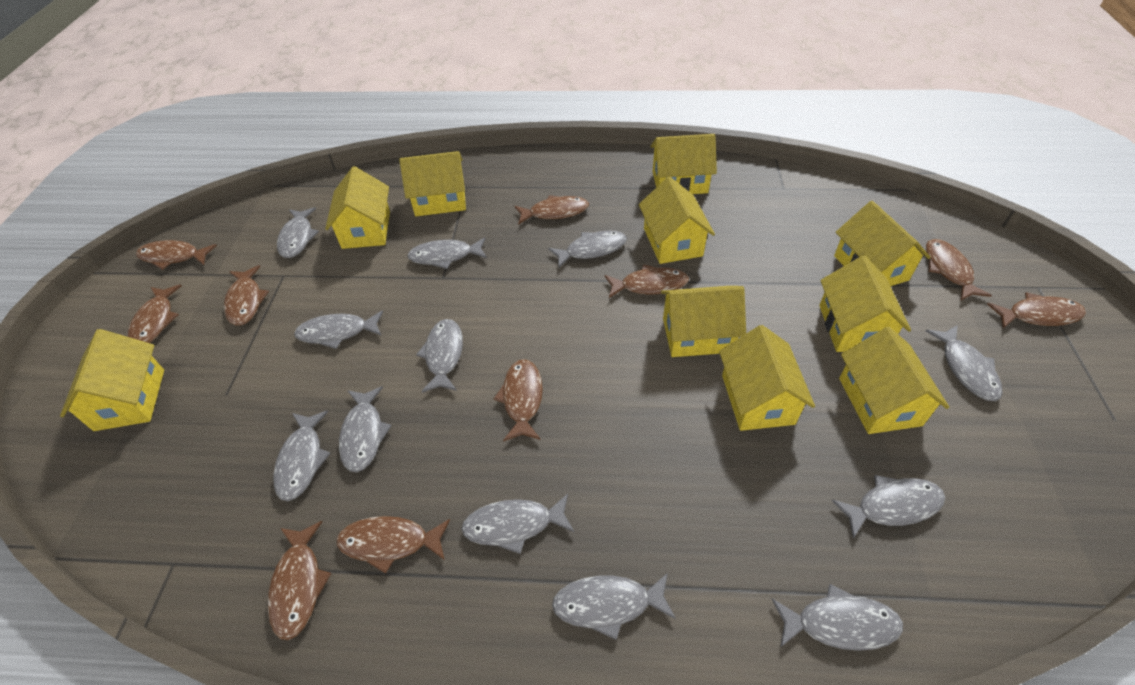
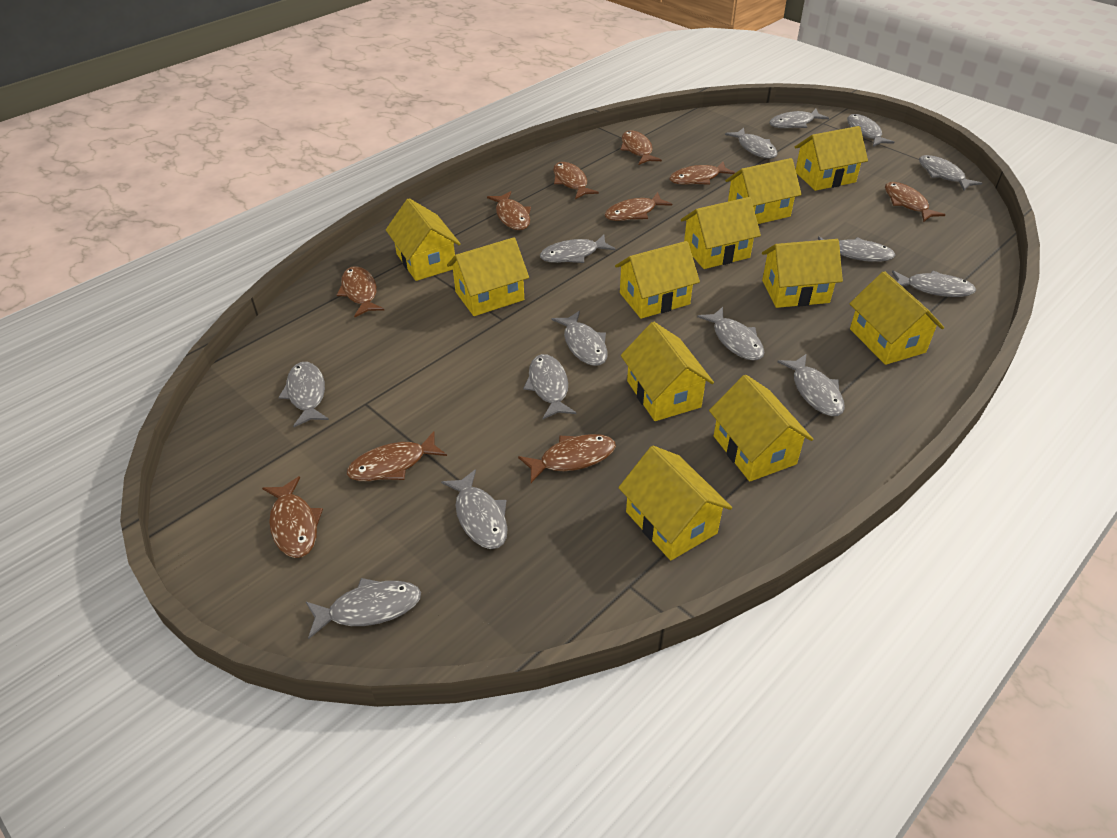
grey fish: [273,411,331,501] [277,207,319,258] [294,311,383,349] [339,386,392,472] [407,237,487,269] [416,319,463,393] [461,494,574,554] [548,230,627,268] [552,573,676,640] [772,584,903,651] [832,475,945,539] [926,325,1003,401] = 12 -> [278,362,329,427] [306,578,421,639] [441,469,508,549] [523,354,577,419] [540,235,616,263] [552,311,608,366] [697,307,764,361] [725,128,778,159] [769,109,829,128] [777,354,845,416] [818,237,895,262] [847,114,895,147] [892,270,976,297] [919,155,982,191] = 14
yellow house: [60,329,164,431] [325,166,390,249] [399,151,466,216] [639,177,715,264] [650,134,717,194] [661,286,746,357] [719,325,815,431] [819,256,911,352] [834,201,931,286] [839,327,949,434] = 10 -> [386,198,461,281] [447,237,529,316] [615,241,700,319] [619,446,732,560] [621,322,714,421] [681,197,761,269] [709,375,813,481] [725,158,802,224] [762,239,843,308] [795,126,868,191] [849,271,944,365] = 11

